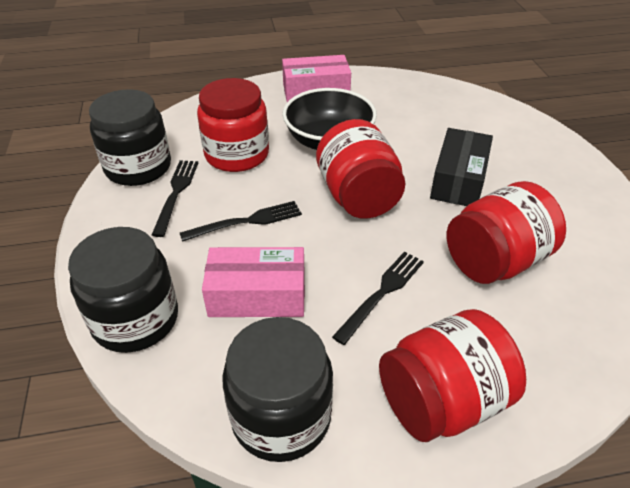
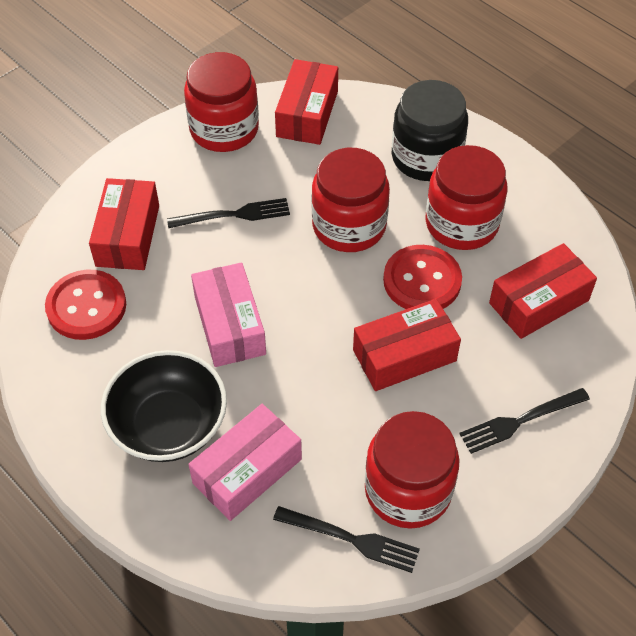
black box: [430,128,493,206] = 1 -> none = 0
black jar: [68,227,178,353] [89,89,171,186] [222,317,333,462] = 3 -> [392,80,468,181] = 1
red box: none = 0 -> [89,178,159,270] [275,59,338,145] [353,299,461,391] [489,243,597,339] = 4
red button: none = 0 -> [45,270,126,340] [383,245,462,309] = 2

